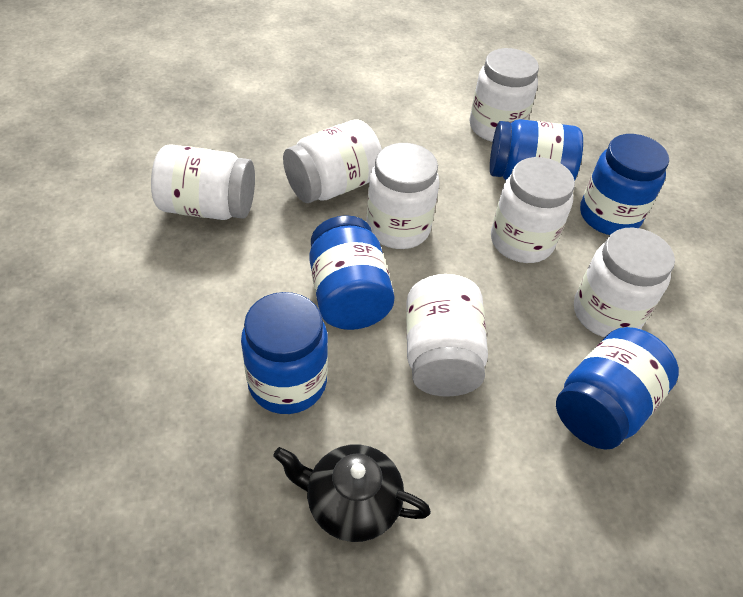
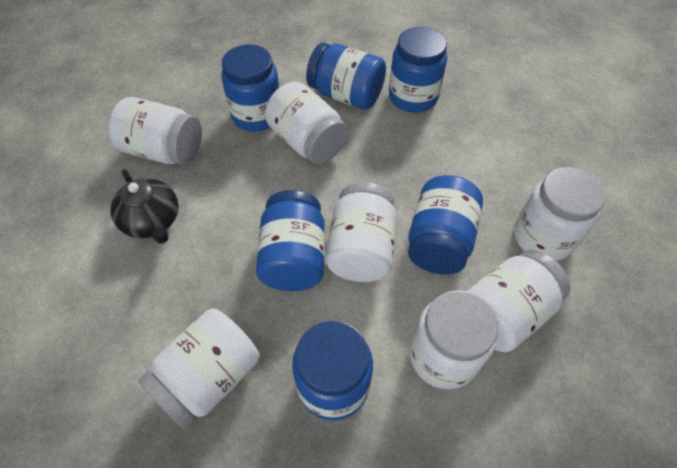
blue jar: [241,292,328,414] [309,215,394,330] [490,119,583,181] [556,327,679,450] [580,134,669,235] = 5 -> [221,45,280,132] [256,190,325,291] [292,321,373,421] [306,43,386,110] [389,27,447,113] [408,175,483,274] = 6

